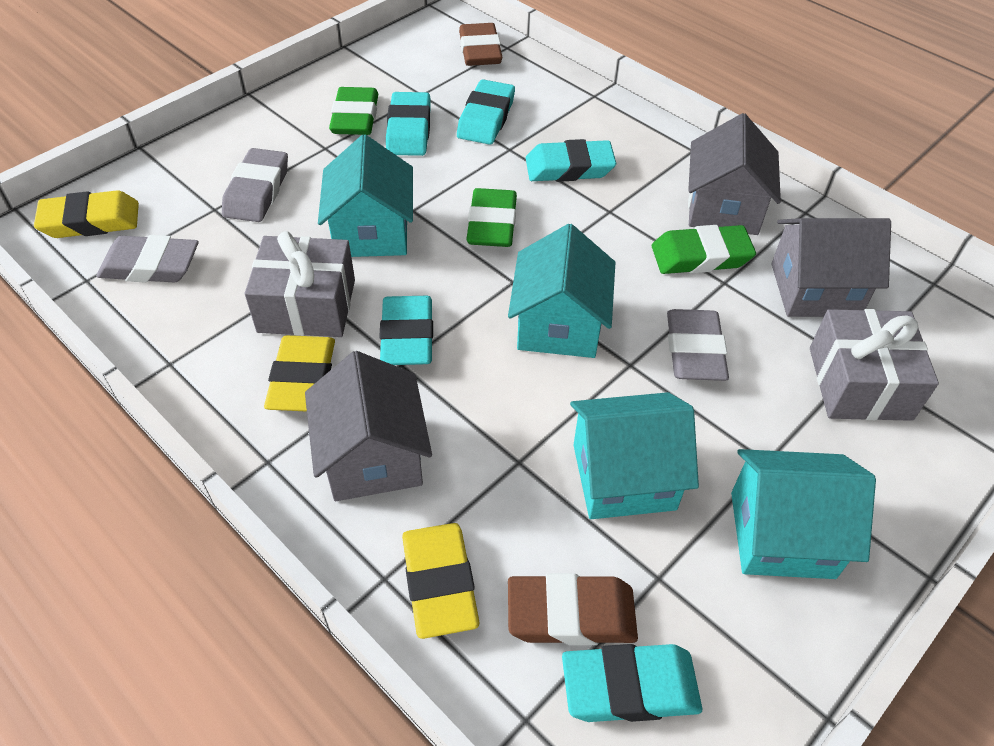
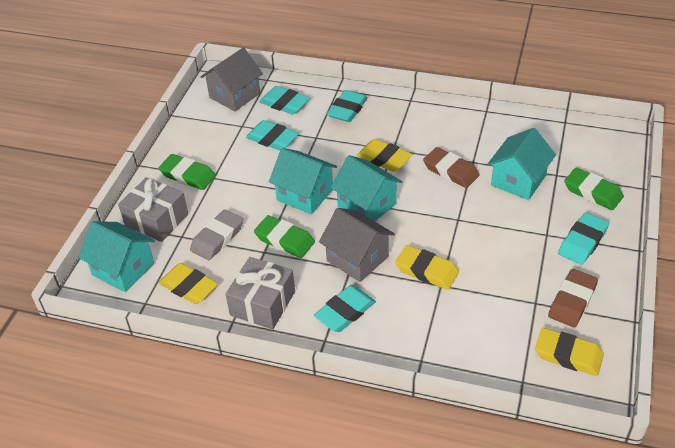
grey eraser: [97,235,199,283] [222,148,288,222] [667,309,729,381] = 3 -> [190,209,243,260] = 1
grey house: [305,351,432,501] [688,113,781,235] [772,218,891,317] = 3 -> [201,48,263,111] [319,208,395,282] = 2
yellow eraser: [34,190,139,238] [264,335,335,412] [402,523,479,639] = 3 -> [159,263,218,304] [357,139,412,172] [395,245,459,290] [535,328,604,376] = 4

